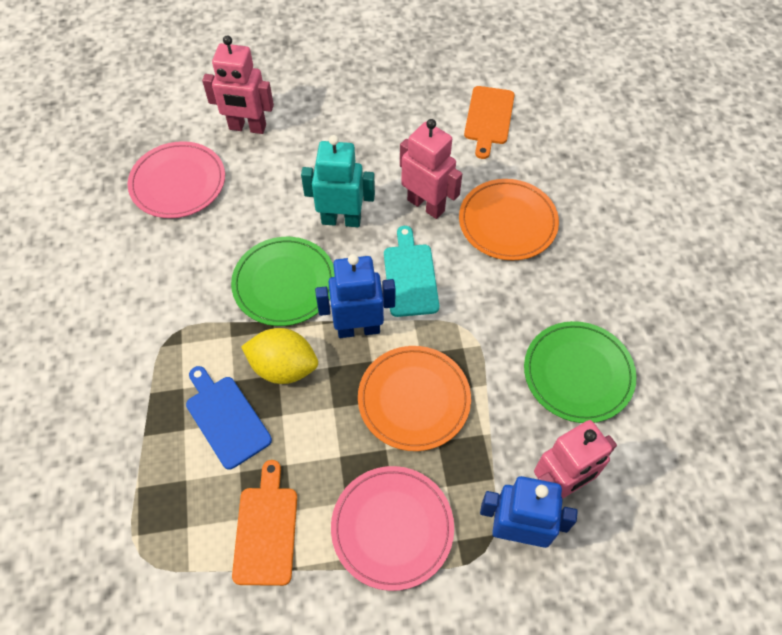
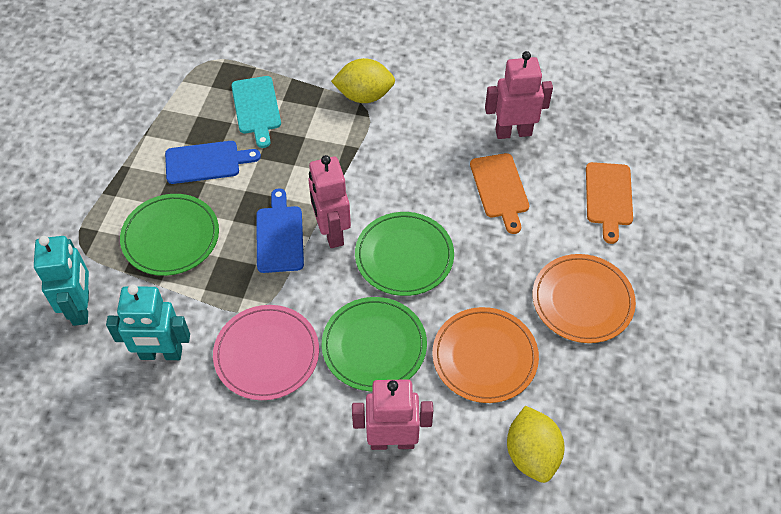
blue cutting board: [186,366,272,470] = 1 -> [165,141,261,184] [256,188,304,273] = 2
blue robot: [315,254,395,338] [480,476,578,548] = 2 -> none = 0
green plate: [231,237,335,326] [524,321,637,423] = 2 -> [120,194,219,276] [322,297,427,391] [355,212,454,296] = 3
pink plate: [127,141,225,218] [331,466,454,591] = 2 -> [213,305,319,400] = 1
turquoise robot: [301,135,375,227] = 1 -> [34,236,89,326] [106,285,190,360] = 2
yellow lemon: [241,328,318,384] = 1 -> [331,58,395,103] [507,406,565,483] = 2

